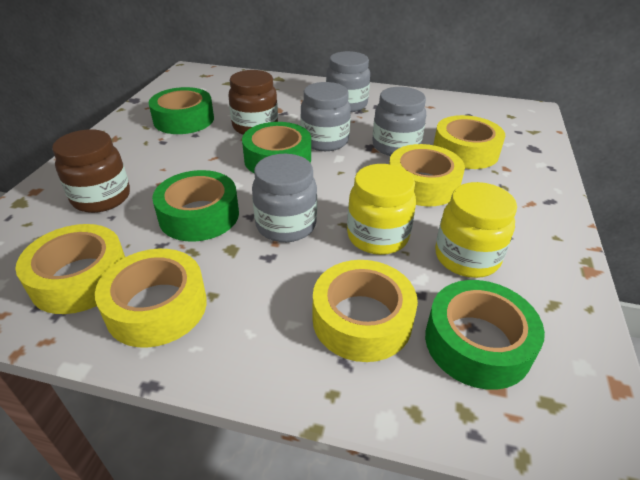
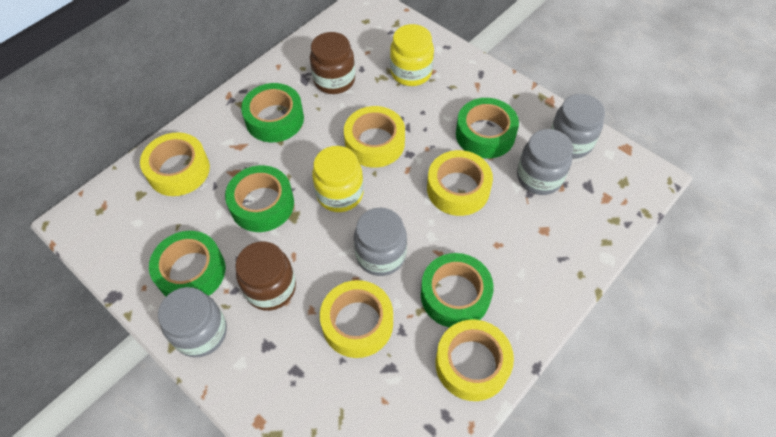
green tape: [148,87,214,134] [152,170,239,242] [242,122,311,173] [425,280,545,390] = 4 -> [149,231,225,296] [225,165,294,232] [241,83,304,142] [421,253,494,328] [456,98,519,159] = 5

